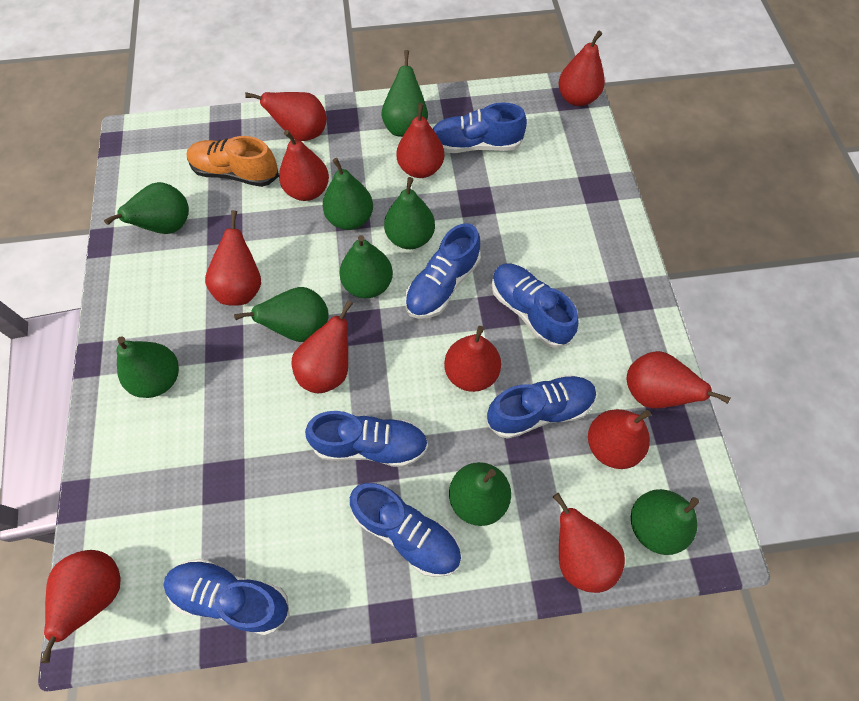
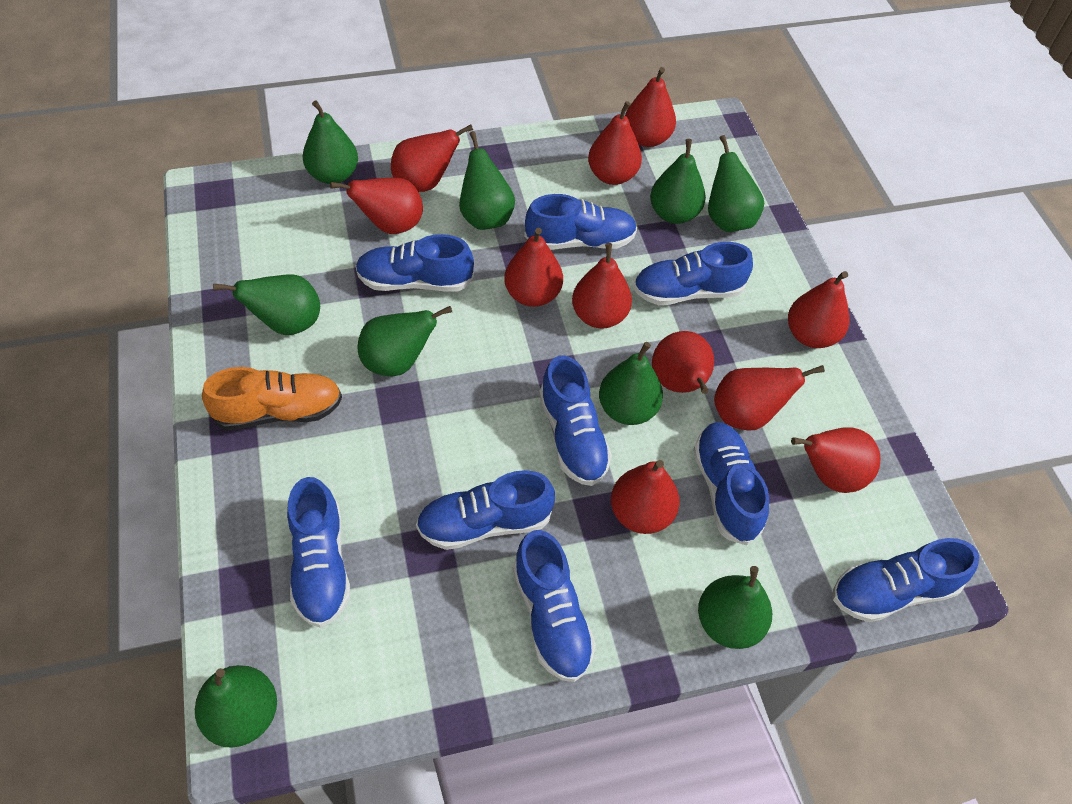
blue shoe: [163,558,290,635] [305,411,428,467] [350,483,461,577] [405,223,481,319] [433,102,527,153] [487,375,596,439] [492,263,579,348] = 7 -> [287,477,350,628] [355,234,474,292] [416,470,555,550] [513,530,596,682] [524,194,637,250] [539,355,612,486] [633,242,753,305] [693,422,769,545] [833,538,979,622] = 9

